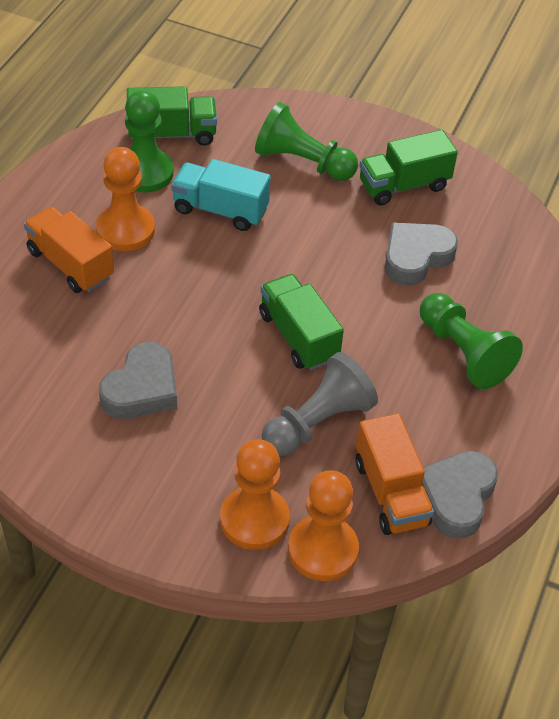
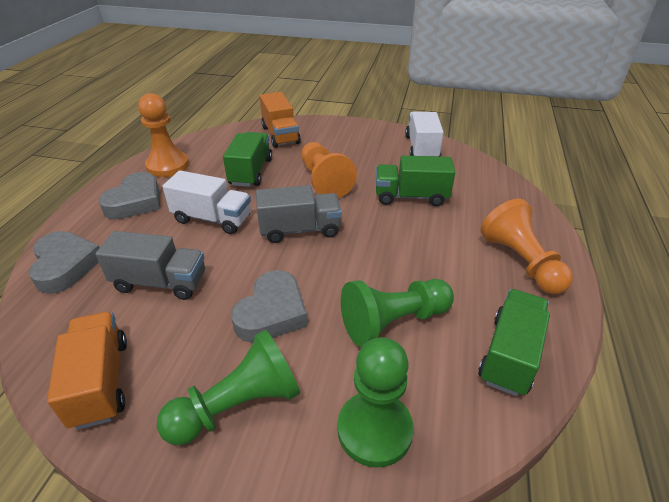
grey pawn: [262,352,378,456] = 1 -> none = 0
grey truck: none = 0 -> [95,231,205,300] [256,185,342,243] = 2
turquoise truck: [171,159,271,231] = 1 -> none = 0
white truck: none = 0 -> [162,170,251,234] [405,112,444,157] = 2

